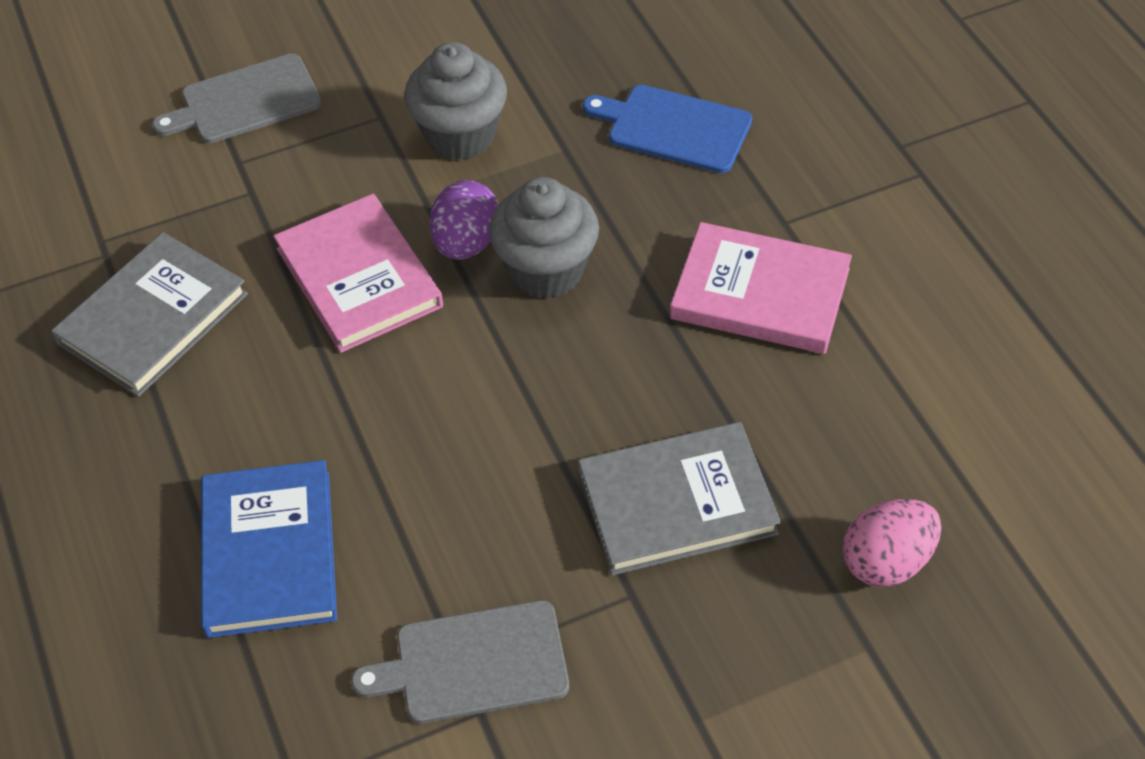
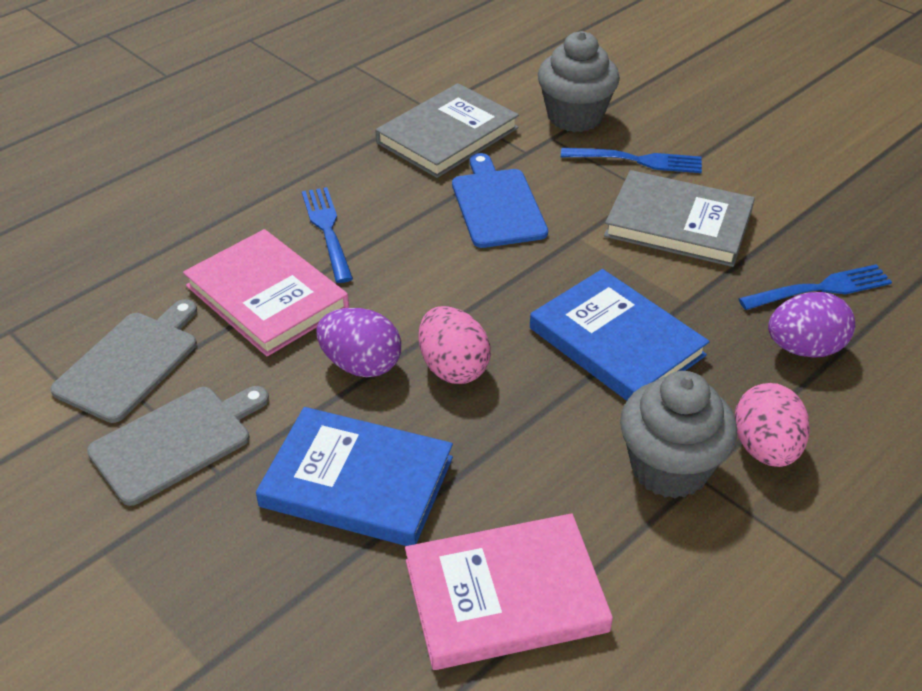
blue book: [201,460,337,638] = 1 -> [256,407,453,546] [530,269,709,401] = 2
blue fork: none = 0 -> [302,187,353,283] [561,148,702,173] [738,264,892,310] = 3
pink egg: [843,499,941,587] = 1 -> [419,306,491,384] [735,383,810,467] = 2
purple egg: [430,180,498,260] = 1 -> [316,308,401,377] [768,292,855,358] = 2

